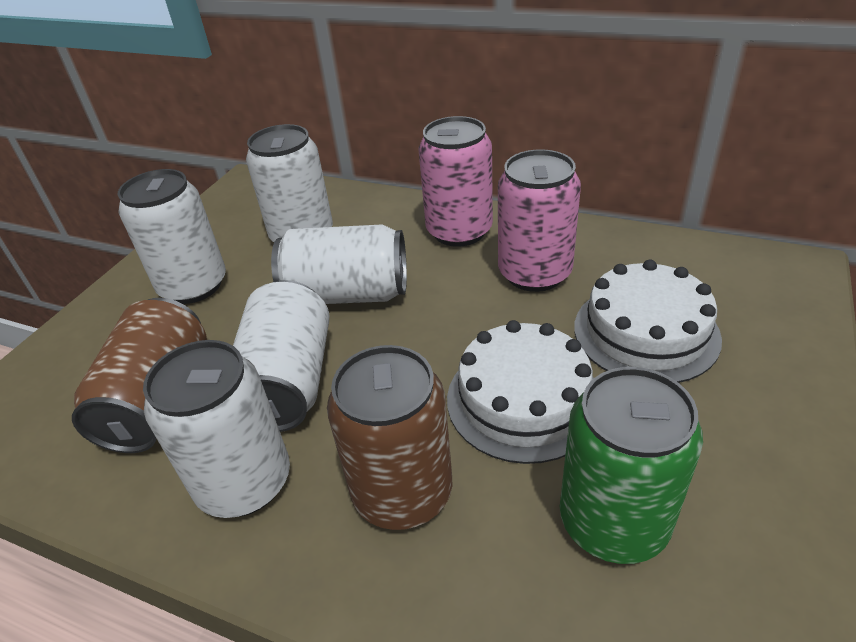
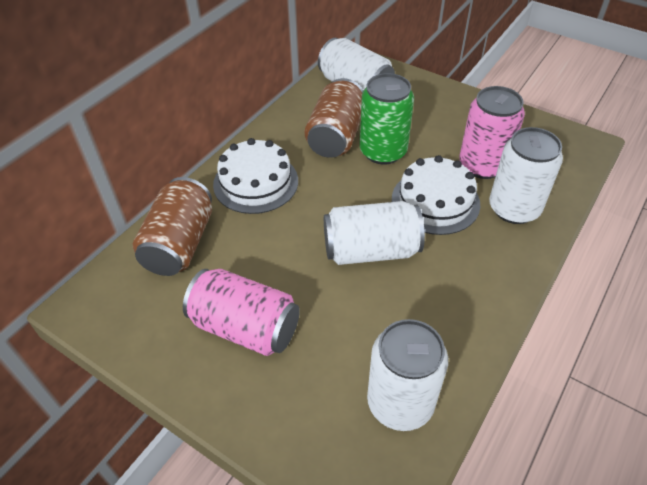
white can: [118,169,226,304] [143,340,290,518] [233,280,330,432] [246,124,333,242] [271,224,407,304] = 5 -> [318,38,395,91] [324,201,425,265] [367,319,448,431] [489,127,563,224] = 4

